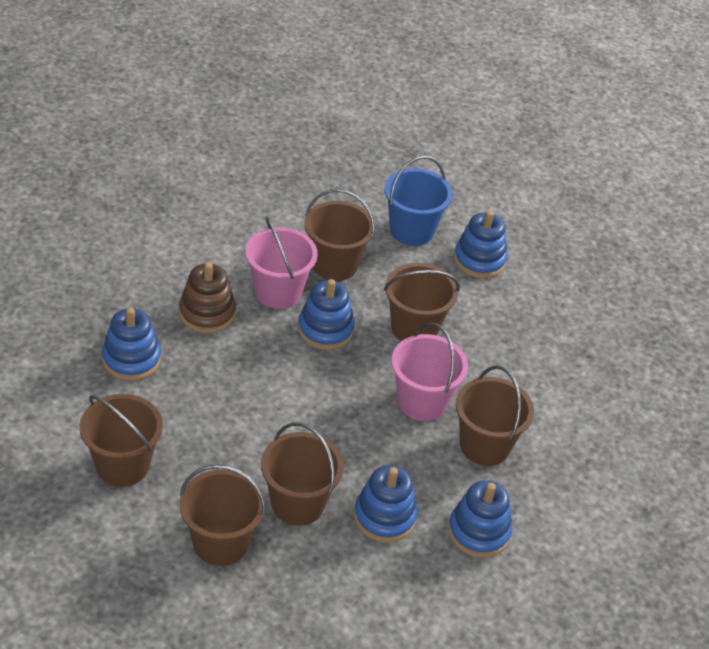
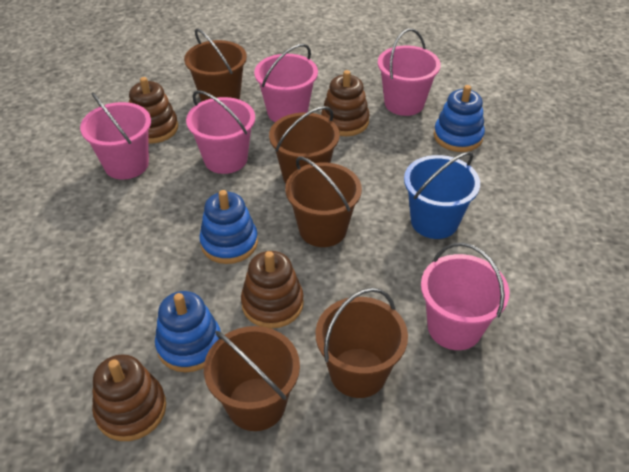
blue stacking toy: [102,308,161,381] [298,279,355,350] [354,465,418,542] [448,480,512,558] [454,211,508,278] = 5 -> [155,291,221,372] [199,190,258,264] [434,85,485,152] = 3
brown bucket: [80,394,163,487] [180,464,266,566] [261,422,344,526] [304,189,375,281] [384,263,460,341] [456,366,534,466] = 6 -> [184,28,247,102] [204,326,300,431] [269,106,340,183] [285,157,362,247] [316,288,408,398] = 5
brown stacking toy: [179,262,236,333] = 1 -> [92,354,166,441] [129,77,178,144] [241,251,304,329] [321,70,370,136] = 4
pink bucket: [245,217,318,309] [391,322,468,421] = 2 -> [80,92,151,180] [186,90,255,174] [254,44,318,122] [378,28,441,116] [421,242,509,350] = 5

